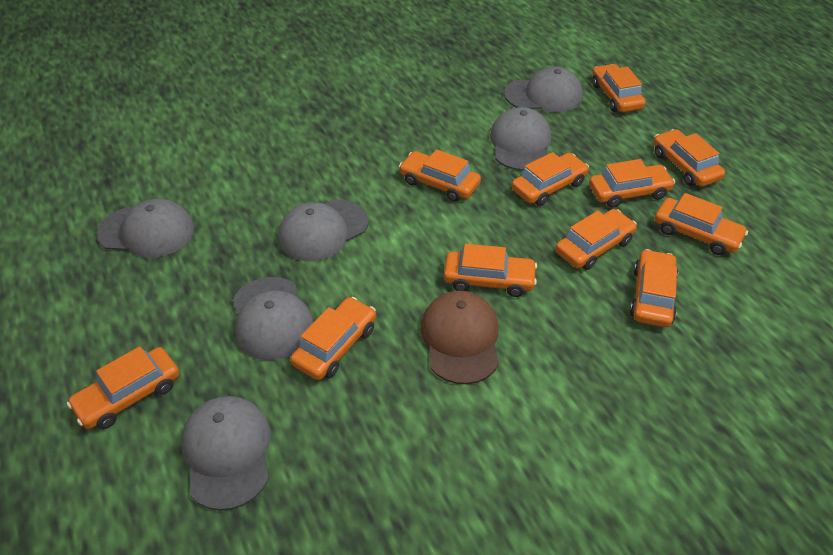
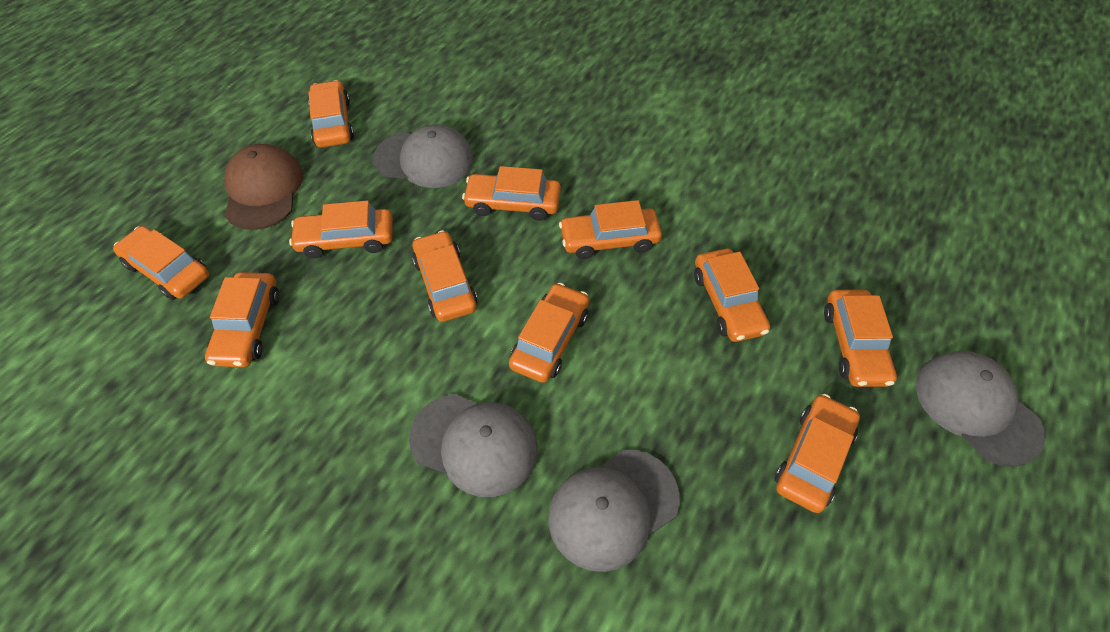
grey cap: [97,199,194,258] [181,396,271,511] [233,277,313,360] [278,200,368,262] [490,107,551,171] [504,67,583,112] = 6 -> [373,124,473,188] [409,394,538,497] [548,450,680,572] [916,351,1045,467] = 4

